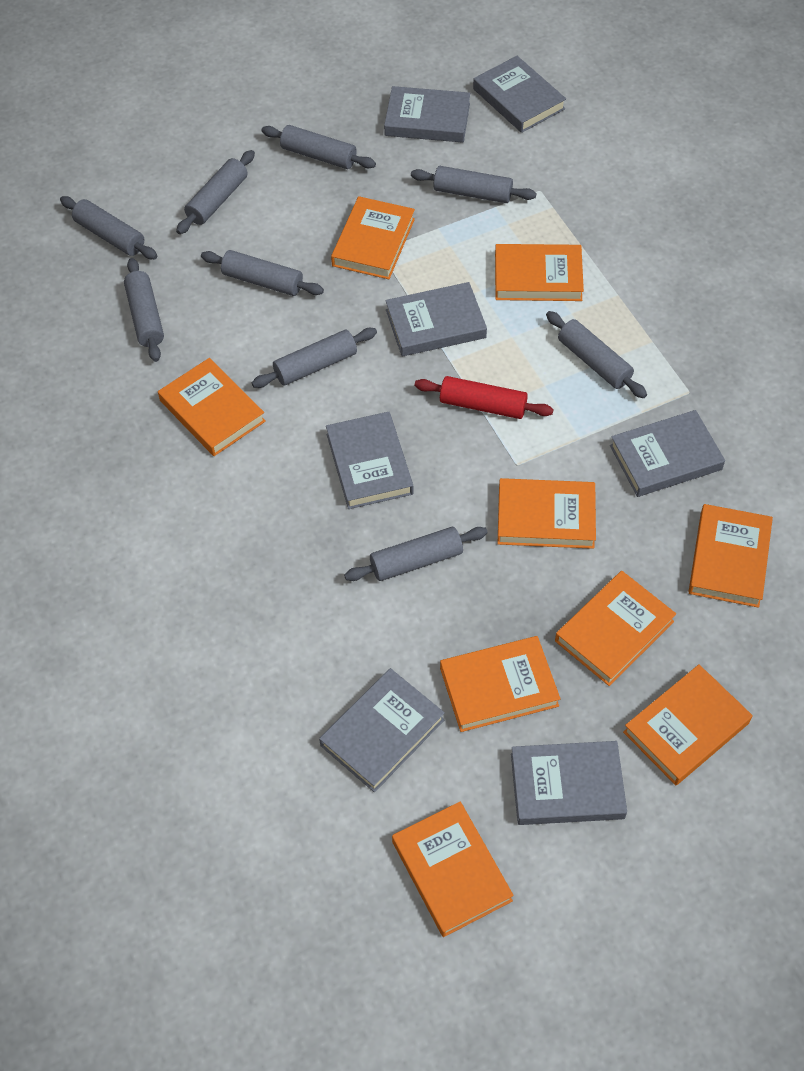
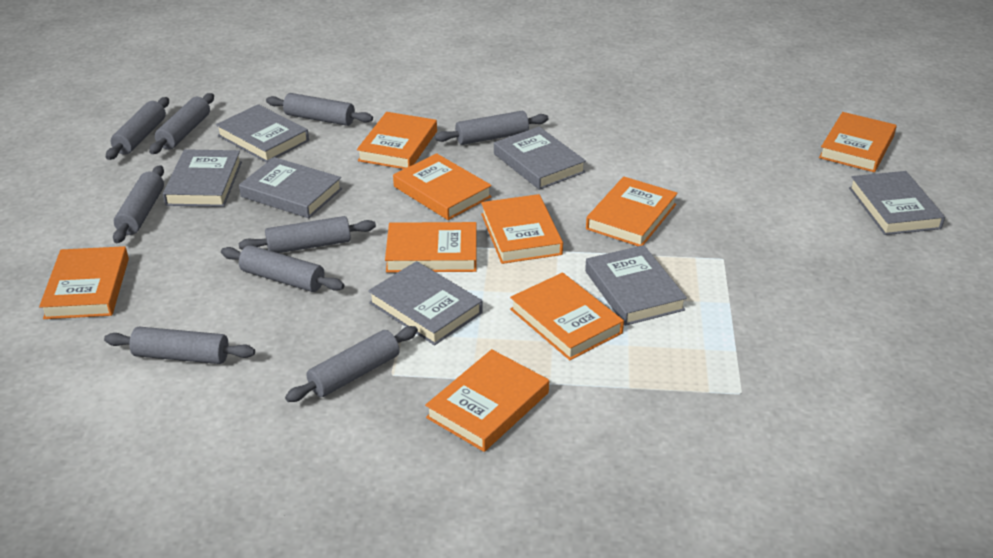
red rolling pin: [414,376,554,419] = 1 -> none = 0

